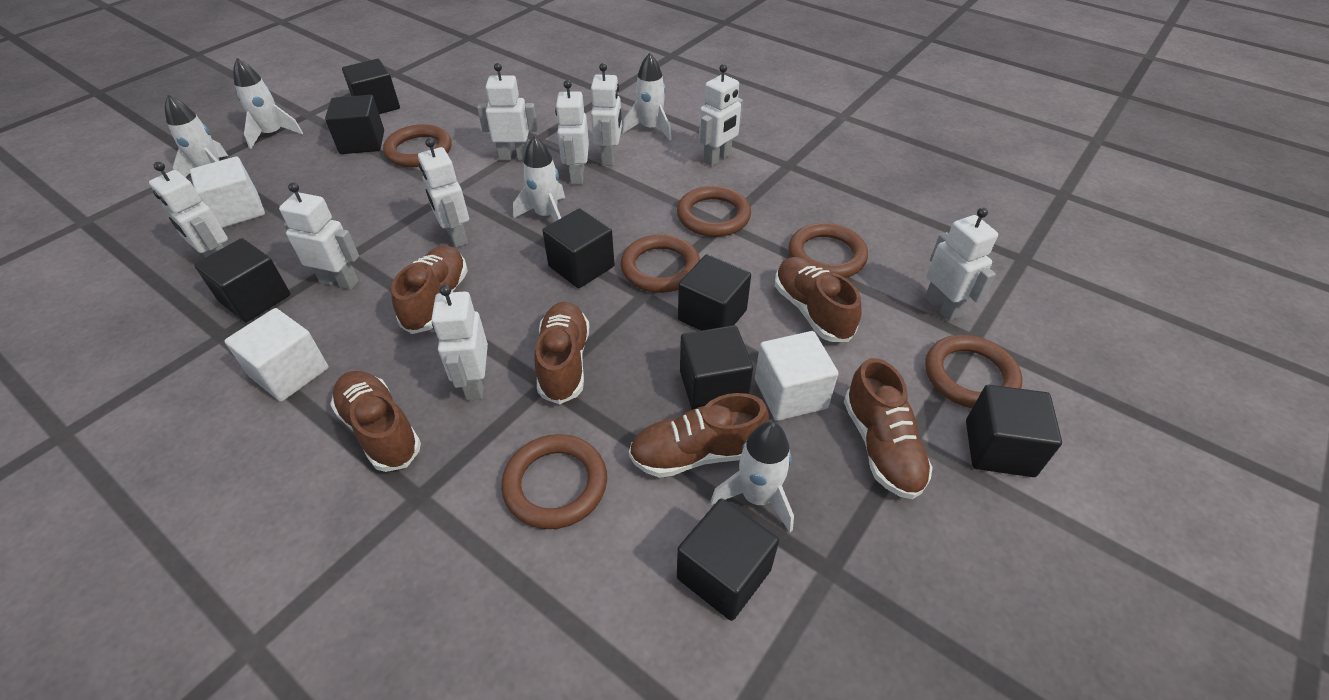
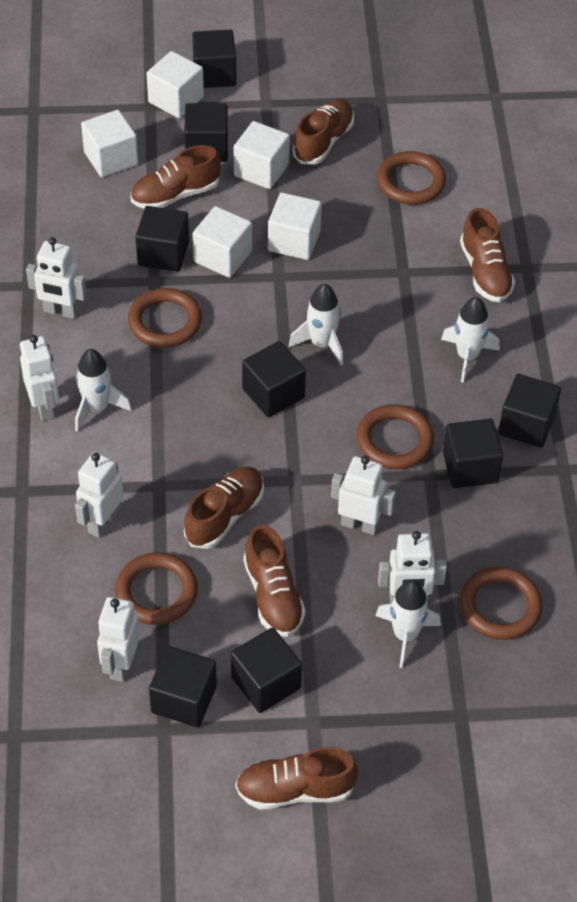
brown ring: [383,124,452,167] [501,434,607,529] [621,234,700,293] [677,186,751,237] [788,223,868,278] [925,335,1023,409] = 6 -> [115,552,198,625] [128,288,202,348] [356,404,434,469] [377,151,446,205] [460,567,543,640] = 5
white cube: [190,157,265,228] [224,308,328,402] [755,331,838,421] = 3 -> [81,110,138,177] [147,51,204,118] [192,206,252,278] [234,121,290,189] [268,192,322,260] = 5
white robot: [149,162,228,257] [279,183,359,290] [418,138,469,248] [431,285,488,401] [477,63,538,161] [555,80,589,185] [591,63,622,166] [699,64,743,167] [925,208,998,321] = 9 -> [20,335,59,421] [26,237,87,319] [75,452,124,538] [97,597,140,682] [331,456,396,535] [378,531,447,604] = 6
white rocket: [165,95,228,177] [233,58,303,149] [513,136,565,221] [623,53,672,141] [710,421,794,532] = 5 -> [75,349,132,432] [289,284,343,366] [375,580,441,668] [441,297,500,383] = 4

